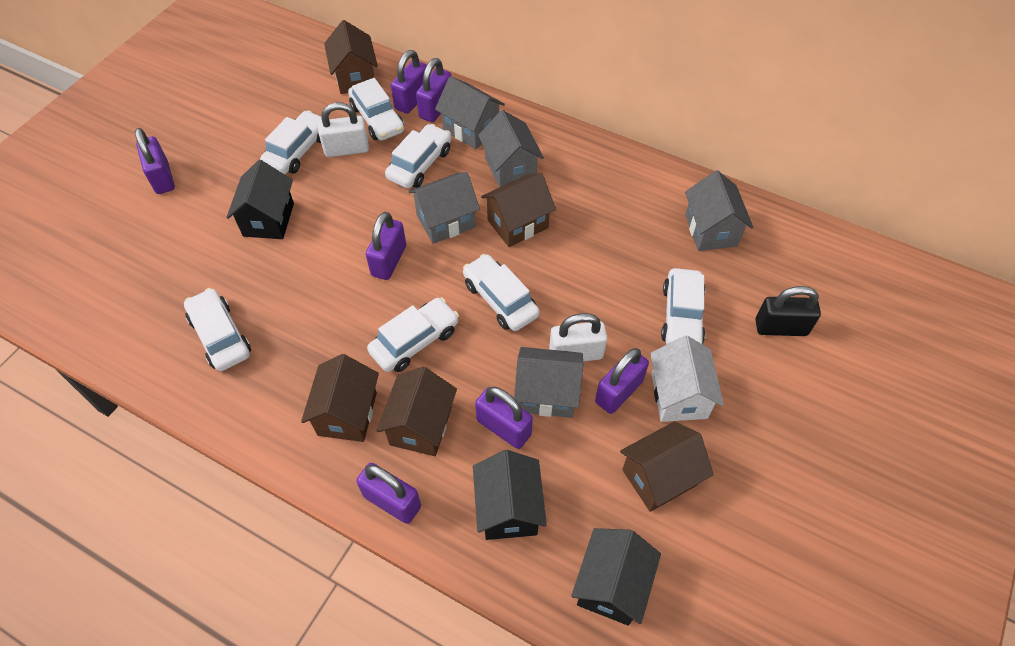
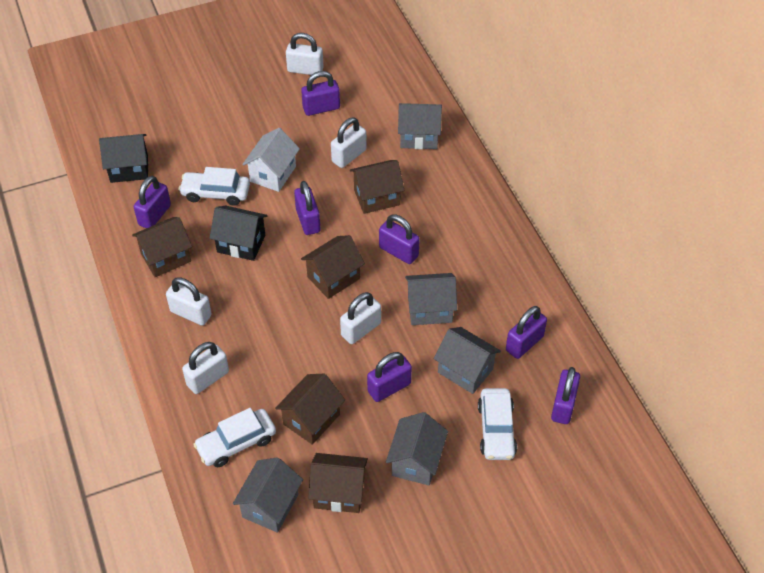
black house: [227,160,294,239] [473,450,547,540] [571,528,661,626] = 3 -> [99,134,148,183] [210,206,267,261] = 2
black padlock: [756,286,821,336] = 1 -> none = 0
white car: [184,288,251,371] [260,110,322,174] [348,78,404,141] [367,298,459,372] [385,124,451,189] [463,254,539,331] [661,268,706,345] = 7 -> [179,167,250,206] [193,408,276,467] [478,388,517,460] = 3
white padlock: [318,102,369,157] [549,313,607,362] = 2 -> [166,277,212,326] [182,342,229,394] [286,33,324,75] [331,117,367,168] [340,292,381,344] = 5

